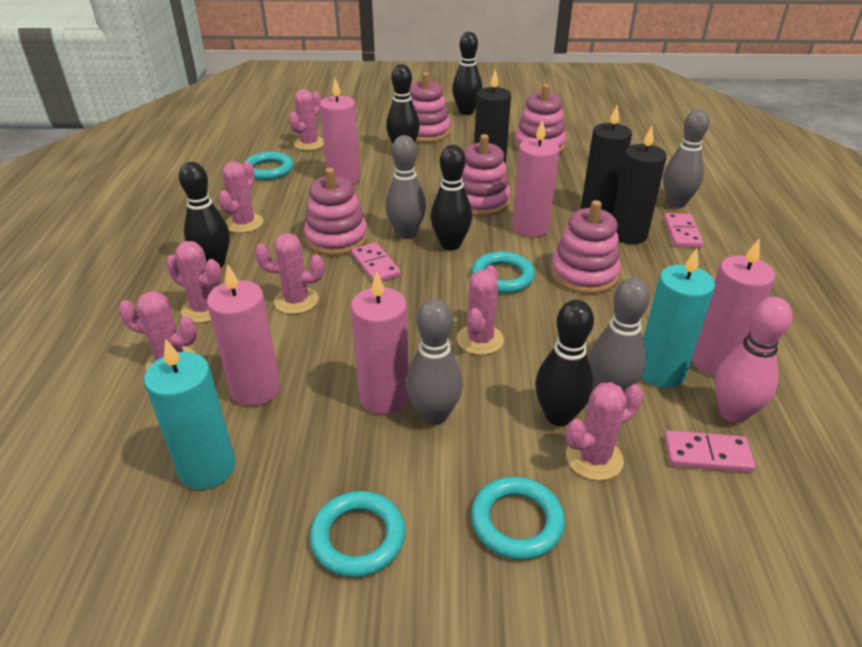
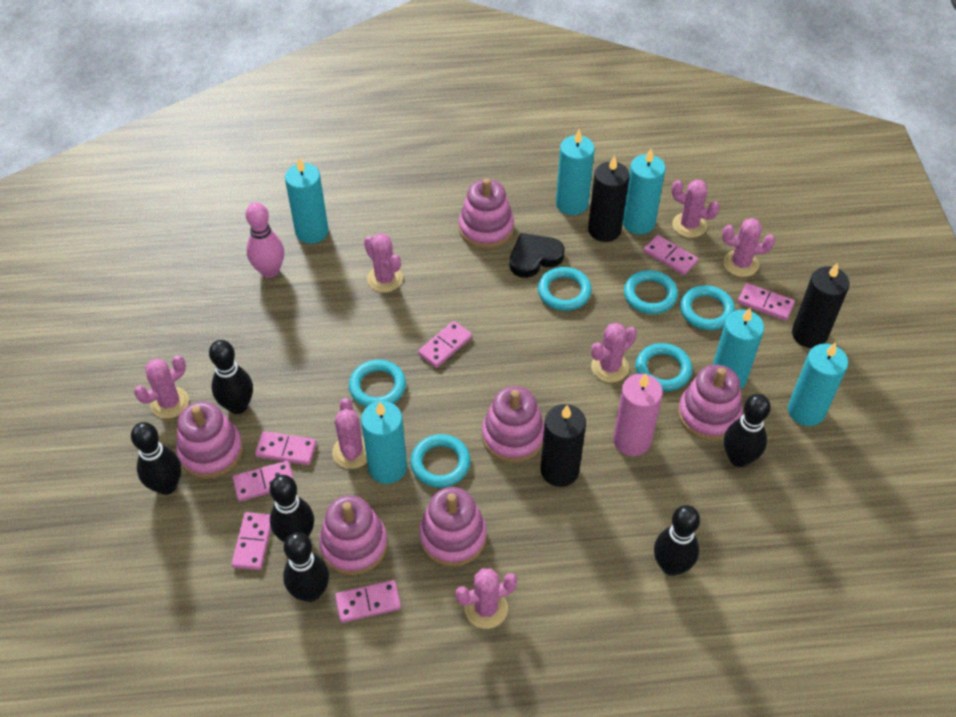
black bowling pin: [179,162,230,268] [386,64,420,144] [431,145,472,250] [452,32,482,115] [535,300,594,426] = 5 -> [131,422,181,495] [209,340,253,414] [270,475,314,542] [283,532,329,602] [654,505,700,576] [724,394,771,467] = 6
black heart: none = 0 -> [510,233,564,278] = 1
grey bowling pin: [385,135,426,239] [406,299,463,425] [589,278,650,392] [663,109,710,208] = 4 -> none = 0
pink candle: [207,264,281,406] [320,78,360,184] [351,271,409,414] [512,120,560,237] [692,239,776,376] = 5 -> [613,374,663,456] = 1
pink domino: [351,242,401,281] [664,213,703,248] [664,430,755,472] = 3 -> [231,512,271,570] [233,461,294,502] [255,431,317,465] [335,580,401,623] [418,321,472,368] [644,235,698,275] [738,283,795,321] = 7
pink stacking toy: [304,168,368,256] [410,72,451,143] [462,134,511,217] [515,84,566,154] [550,200,621,294] = 5 -> [176,402,243,479] [319,495,388,575] [419,487,487,567] [459,178,514,249] [482,386,544,463] [678,365,743,440] = 6
turquoise candle: [144,339,235,490] [641,248,715,388] = 2 -> [285,158,329,244] [361,401,407,484] [556,129,595,215] [623,149,666,235] [713,308,764,389] [788,342,848,426] = 6
turquoise ring: [246,152,294,180] [310,491,406,577] [471,477,565,560] [472,252,535,293] = 4 -> [349,360,406,407] [410,434,471,488] [538,267,592,311] [624,270,678,314] [636,343,692,391] [680,285,735,330] = 6

